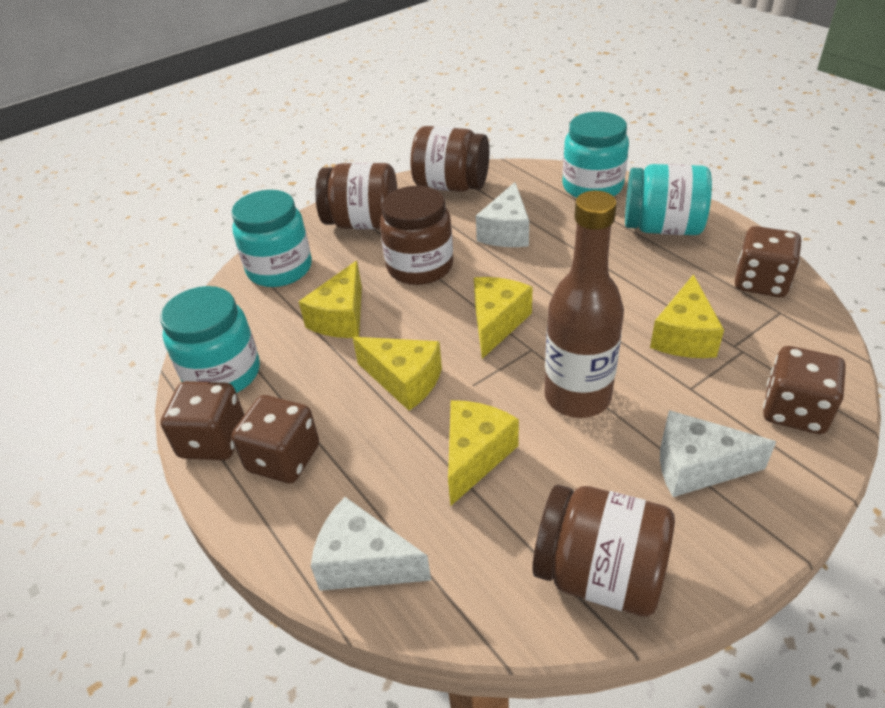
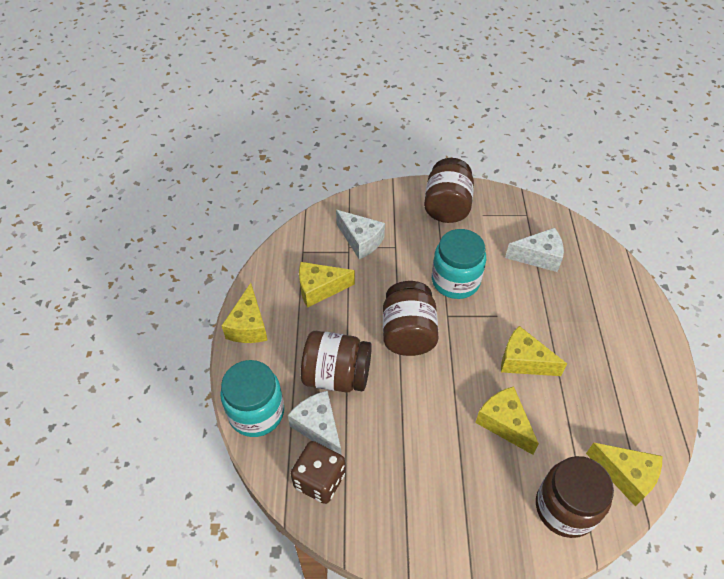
brown bottle: [544,191,624,418] = 1 -> none = 0
brown dice: [160,381,245,460] [232,395,319,483] [735,226,801,297] [763,346,846,434] = 4 -> [290,441,346,504] = 1
turquoise jar: [160,286,260,393] [231,190,312,287] [562,112,629,198] [625,164,712,235] = 4 -> [220,360,284,437] [432,229,486,299] = 2

